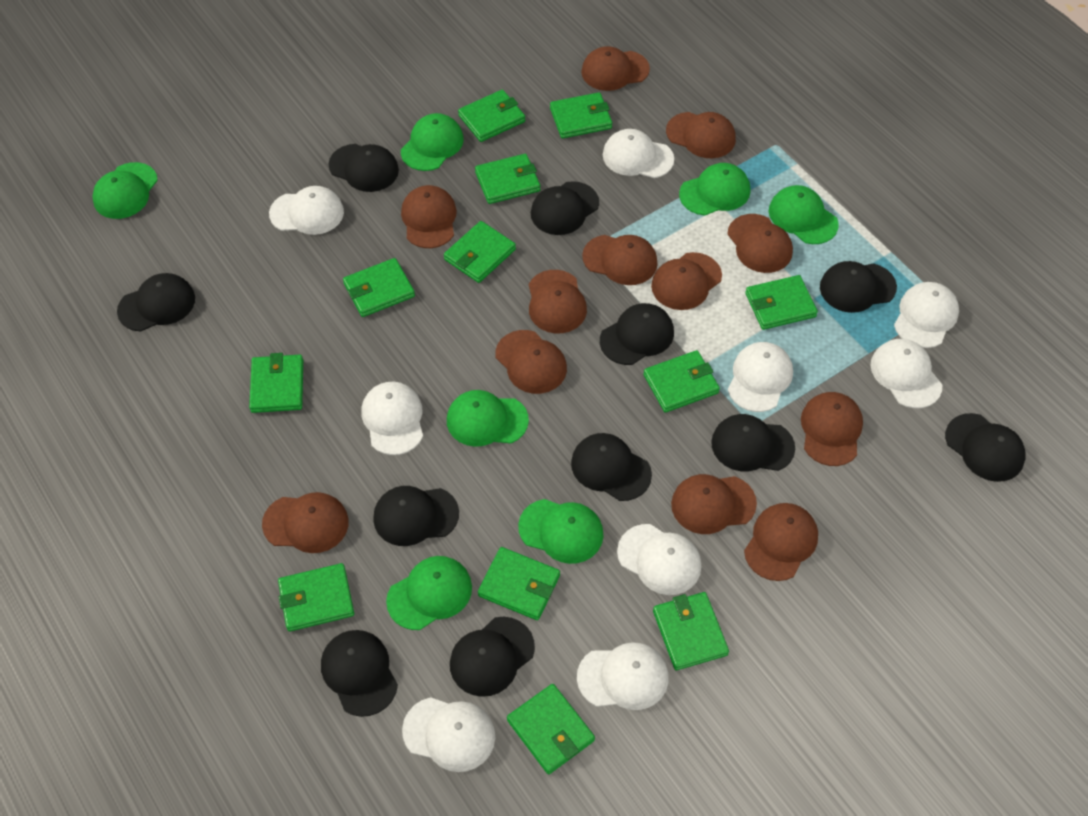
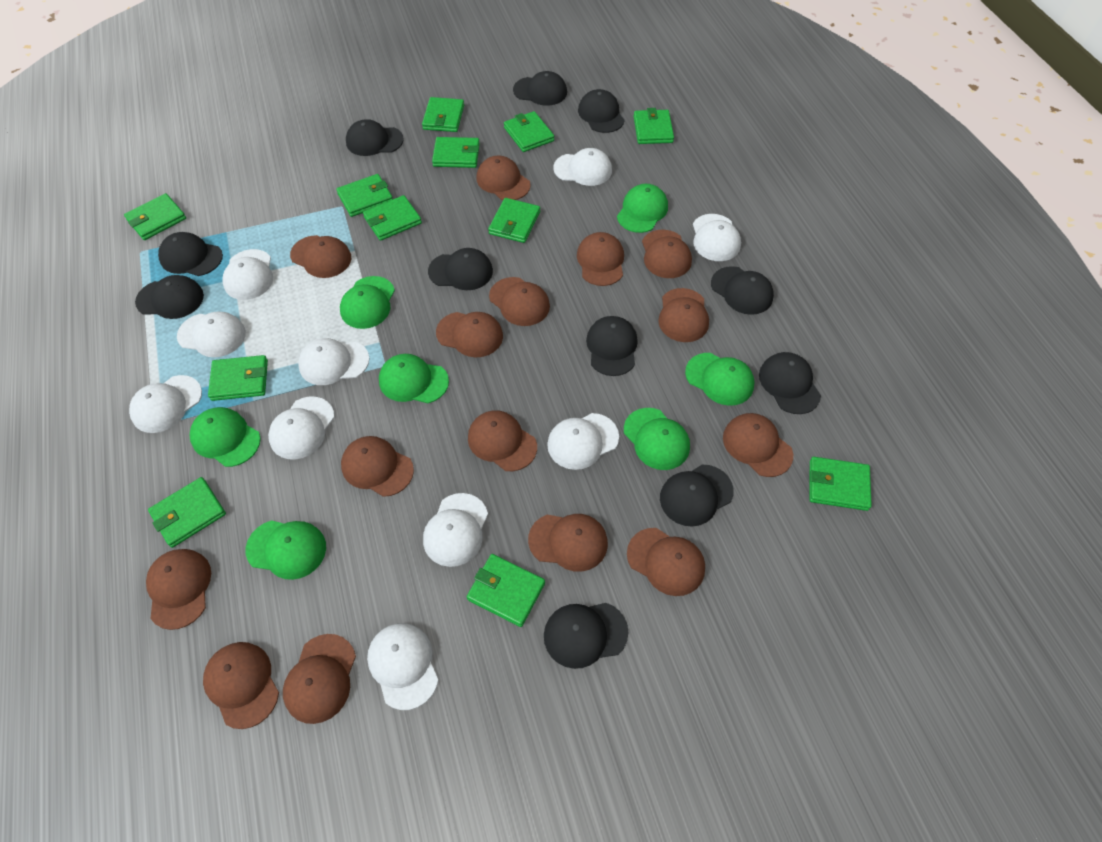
brown cap: [262,492,349,553] [401,185,457,248] [495,330,567,394] [529,270,587,333] [581,46,650,91] [582,235,658,285] [651,252,722,310] [666,112,736,158] [671,474,757,534] [727,214,793,273] [744,503,818,581] [801,392,863,466] = 12 -> [146,549,211,630] [203,642,279,729] [283,634,356,724] [290,235,351,278] [341,436,414,497] [436,312,503,357] [468,410,537,471] [476,155,531,200] [489,277,550,326] [528,514,608,572] [577,232,624,286] [627,528,705,596] [642,230,692,278] [658,288,709,342] [723,413,793,477] = 15
white cap: [269,186,344,235] [361,382,423,455] [402,697,495,772] [577,642,669,710] [603,129,674,178] [617,524,701,595] [728,342,793,412] [871,339,942,408] [894,282,959,348] = 9 -> [129,375,202,433] [177,312,246,357] [222,249,273,300] [268,397,334,459] [298,338,370,385] [367,623,438,710] [423,493,488,567] [547,413,619,470] [553,148,612,186] [693,214,741,261] = 10

